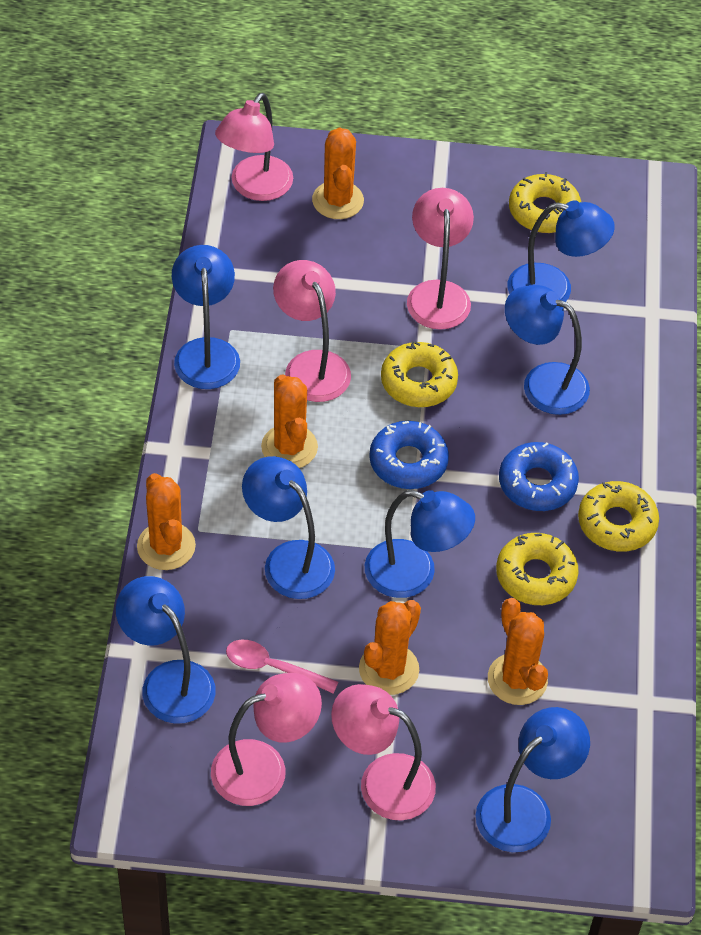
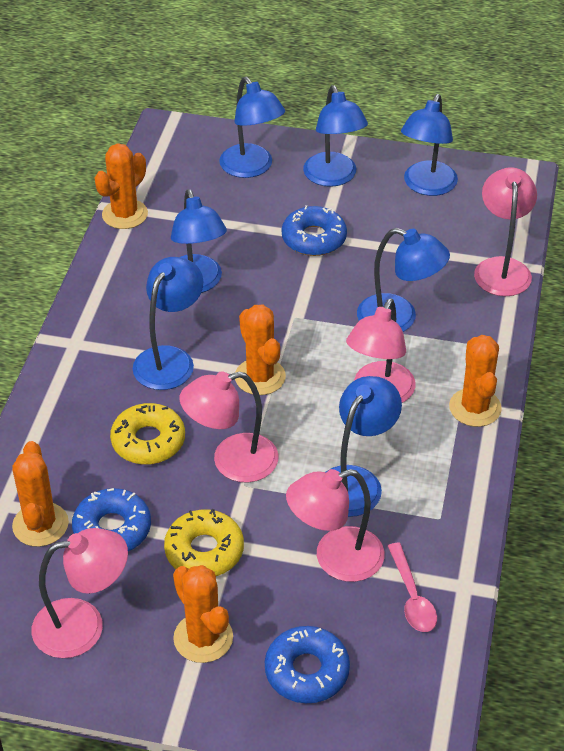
blue donut: [369,421,449,489] [499,442,579,511] = 2 -> [72,488,151,551] [265,626,350,703] [282,205,347,256] = 3
yellow donut: [381,341,458,407] [496,533,579,605] [509,172,581,233] [578,481,659,552] = 4 -> [110,403,185,465] [164,509,244,576] = 2

